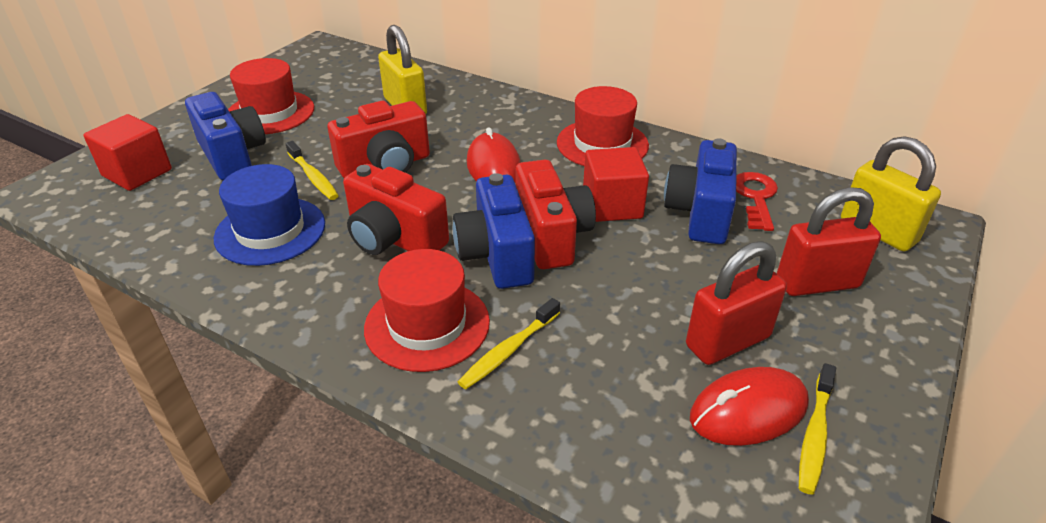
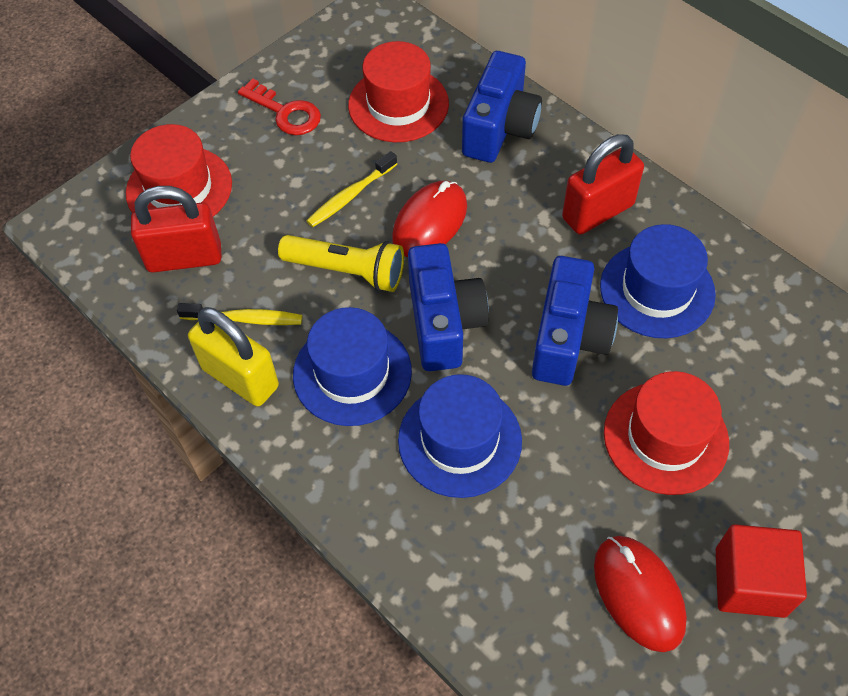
blue hat: [214,164,325,266] = 1 -> [293,307,412,426] [398,374,522,498] [600,224,716,338] = 3
red camera: [327,101,430,178] [343,164,449,255] [515,160,596,269] = 3 -> none = 0
red cube: [83,114,172,191] [583,147,649,222] = 2 -> [716,524,807,618] = 1
yellow flashlight: none = 0 -> [278,235,404,292] = 1
yellow padlock: [378,25,427,114] [841,136,941,251] = 2 -> [188,307,279,407] = 1
yellow toothbrush: [286,141,339,200] [458,298,560,389] [799,363,836,495] = 3 -> [177,303,302,325] [307,151,397,227] = 2

